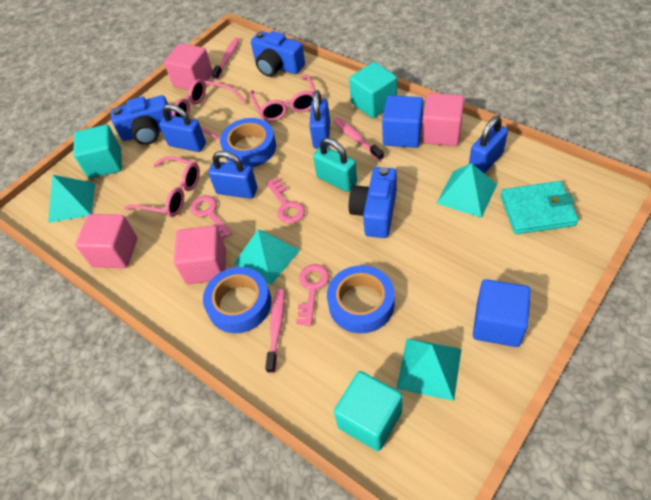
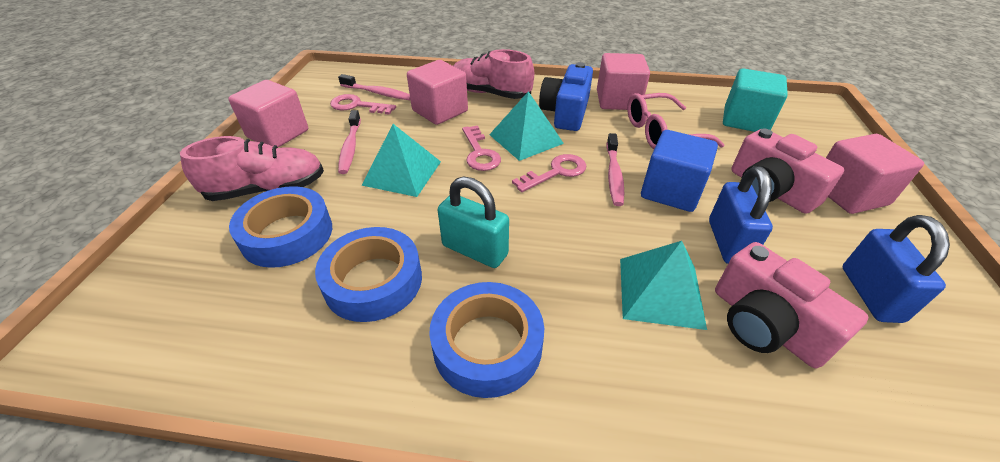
blue camera: [111,95,172,145] [251,31,305,77] [349,167,397,238] = 3 -> [539,62,593,131] = 1
blue cube: [382,95,424,148] [473,279,531,347] = 2 -> [641,130,718,212] = 1
blue padlock: [159,104,206,152] [208,151,257,199] [309,90,330,148] [469,116,508,174] = 4 -> [709,166,773,264] [842,215,950,323] = 2
pink camera: none = 0 -> [715,242,869,368] [731,128,844,214] = 2
pink glasses: [124,156,200,217] [172,79,247,140] [249,75,316,121] = 3 -> [627,93,725,149] = 1
pink shoe: none = 0 -> [180,136,324,201] [453,49,534,99] = 2
turquoise cube: [73,125,122,179] [334,371,403,451] [349,62,397,118] = 3 -> [723,68,788,132] = 1
turquoise pyramid: [48,175,95,223] [234,229,300,285] [396,339,461,401] [436,163,497,218] = 4 -> [361,124,441,197] [489,91,564,161] [620,241,707,330] = 3
turquoise wallet: [500,181,579,234] = 1 -> none = 0

